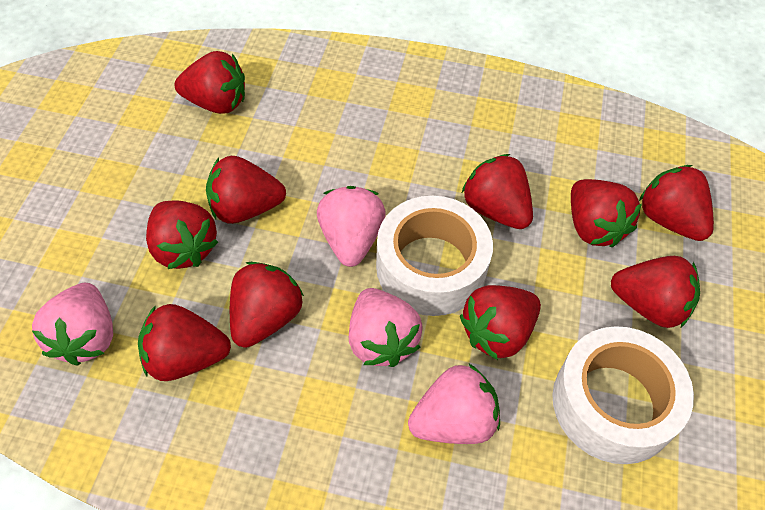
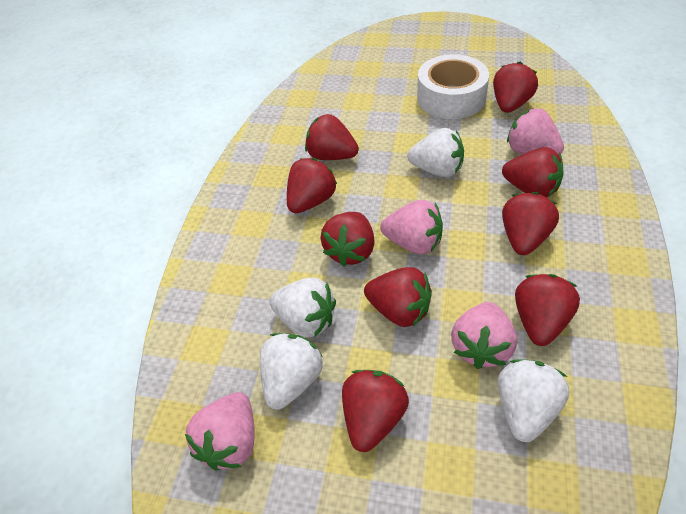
red strawberry: [138,304,231,381] [146,201,218,269] [174,51,245,114] [206,156,286,224] [230,262,304,348] [460,285,541,360] [462,154,533,229] [571,179,642,248] [611,256,700,328] [639,165,714,241] = 10 -> [287,158,337,213] [305,114,359,160] [321,212,375,267] [342,370,409,452] [364,267,432,327] [493,62,538,113] [502,147,563,197] [502,192,559,255] [515,274,580,346] = 9
white strawberry: none = 0 -> [260,333,323,410] [269,277,336,338] [407,128,464,177] [498,360,570,442] = 4
white tape: [376,196,493,316] [552,326,694,464] = 2 -> [417,54,489,119] = 1

